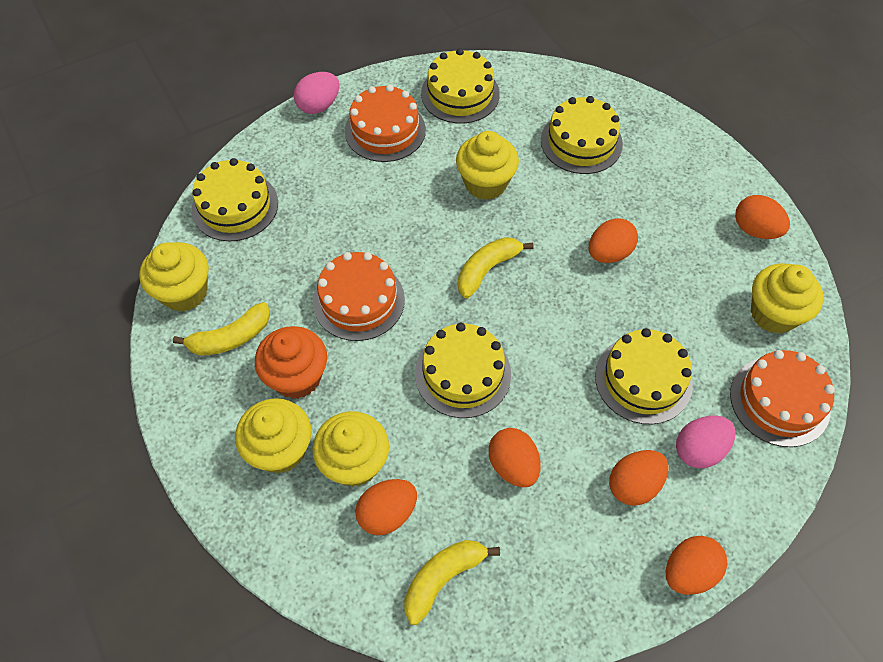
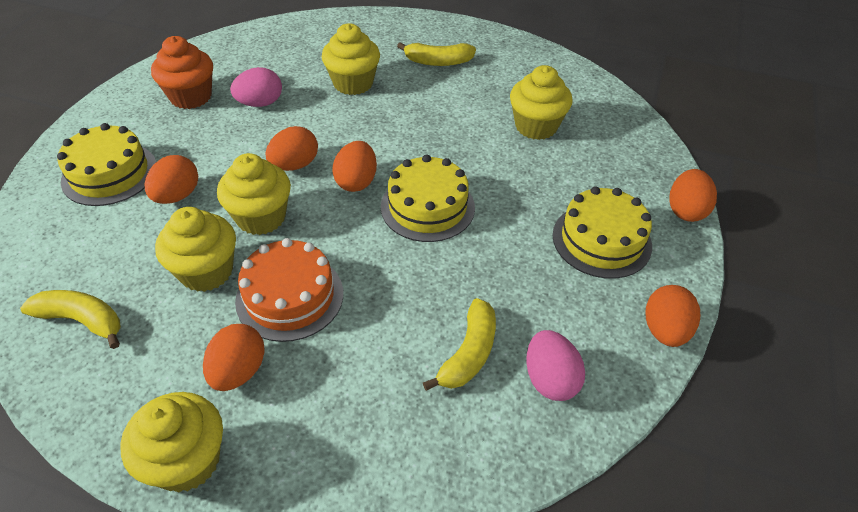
orange cake: [313,252,405,341] [345,84,426,162] [730,350,835,447] = 3 -> [235,238,343,342] = 1
yellow cake: [192,158,278,241] [415,323,511,418] [421,48,500,124] [541,96,623,174] [595,328,693,424] = 5 -> [57,123,156,206] [381,154,475,242] [553,186,652,279] = 3

